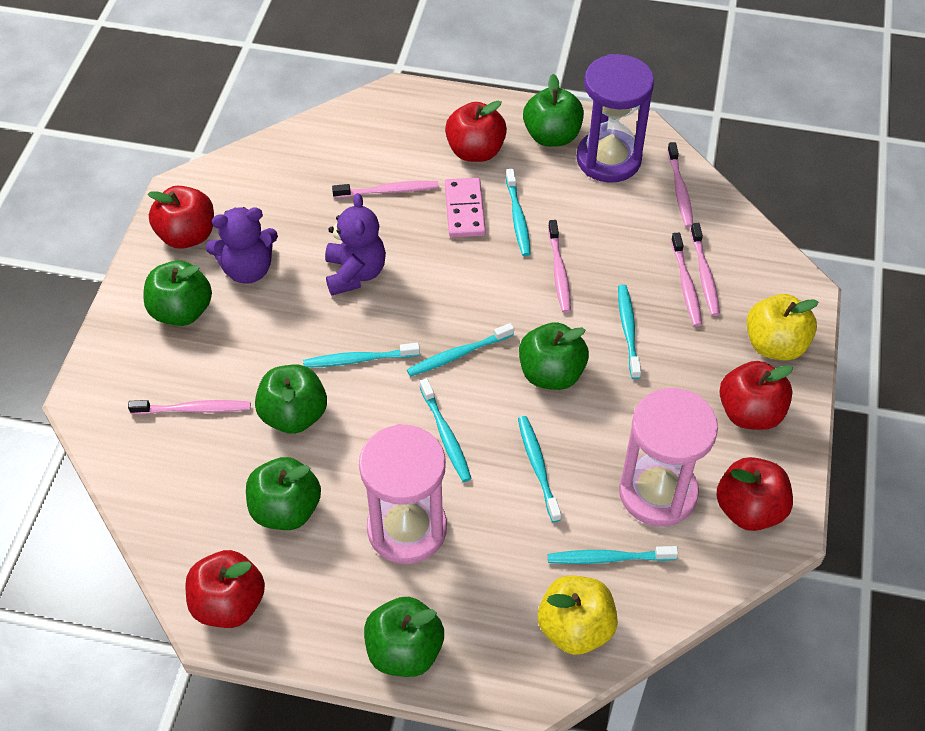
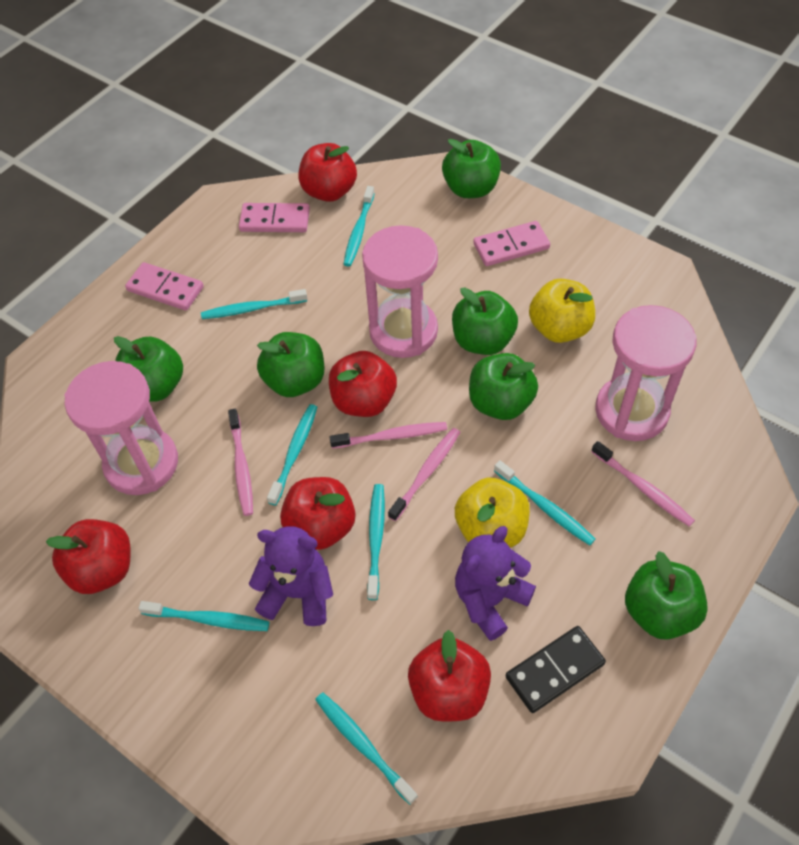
black domino: none = 0 -> [506,626,606,713] = 1
pink domino: [445,178,486,238] = 1 -> [125,262,204,311] [239,203,310,232] [473,221,550,266] = 3
pink hourglass: [359,424,447,564] [619,388,718,526] = 2 -> [65,361,178,495] [362,225,438,358] [595,305,697,441] = 3
pink toothbrush: [128,400,251,415] [332,181,439,198] [548,220,571,313] [667,142,693,228] [671,233,702,327] [690,223,720,316] = 6 -> [228,409,253,516] [330,422,447,449] [388,428,460,521] [591,441,695,527] = 4
purple hourglass: [577,54,654,183] = 1 -> none = 0

